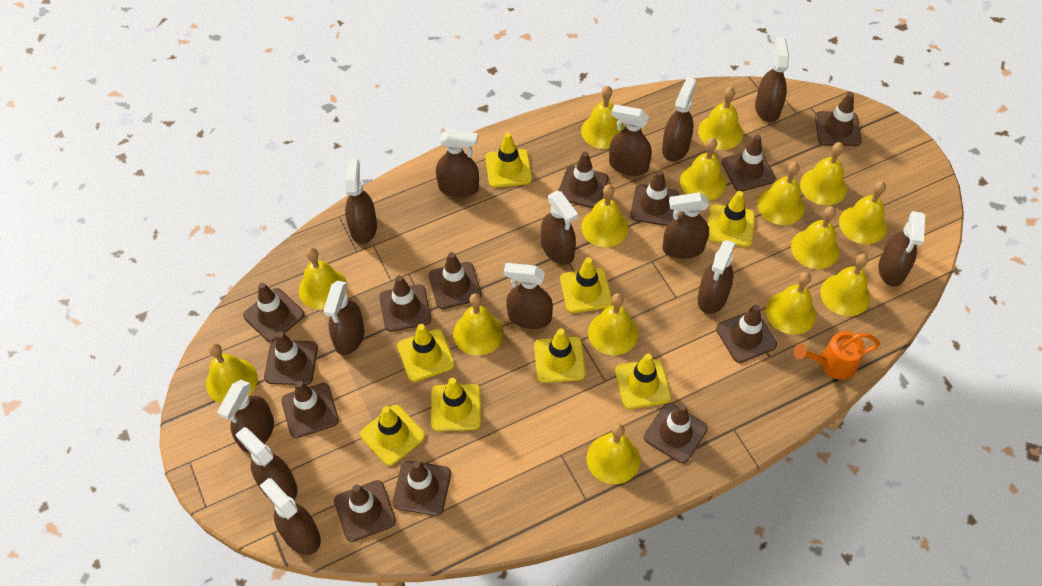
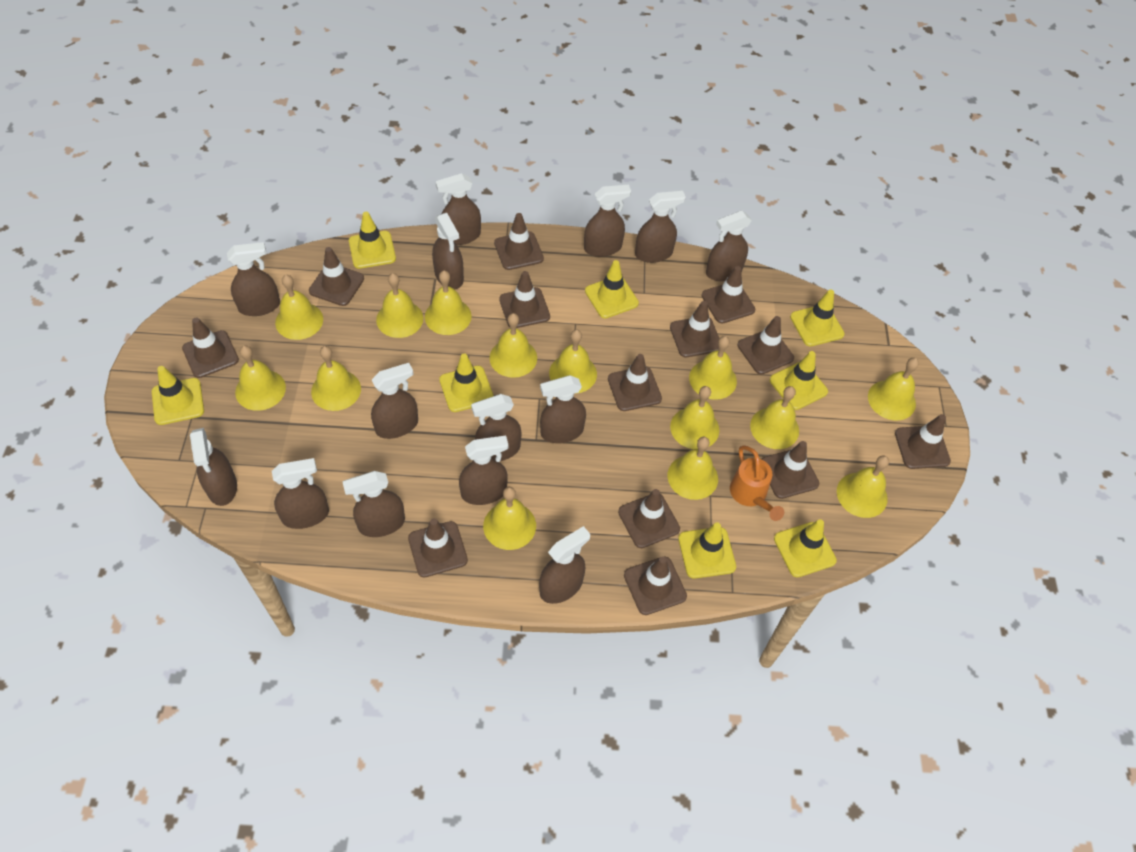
yellow bell: [206,343,258,404] [299,247,348,310] [453,293,503,356] [581,86,625,149] [581,185,629,247] [586,423,640,484] [588,293,638,355] [680,138,726,201] [698,87,743,150] [757,162,805,225] [766,272,816,335] [791,206,840,269] [800,142,847,205] [820,254,870,316] [839,181,887,244] = 15 -> [235,345,286,411] [275,275,323,340] [311,346,361,411] [376,273,423,338] [425,271,472,335] [483,487,536,550] [489,313,537,378] [549,329,597,394] [668,437,718,500] [670,386,720,449] [689,336,737,400] [750,386,799,449] [837,455,889,518] [868,358,919,421] = 14

